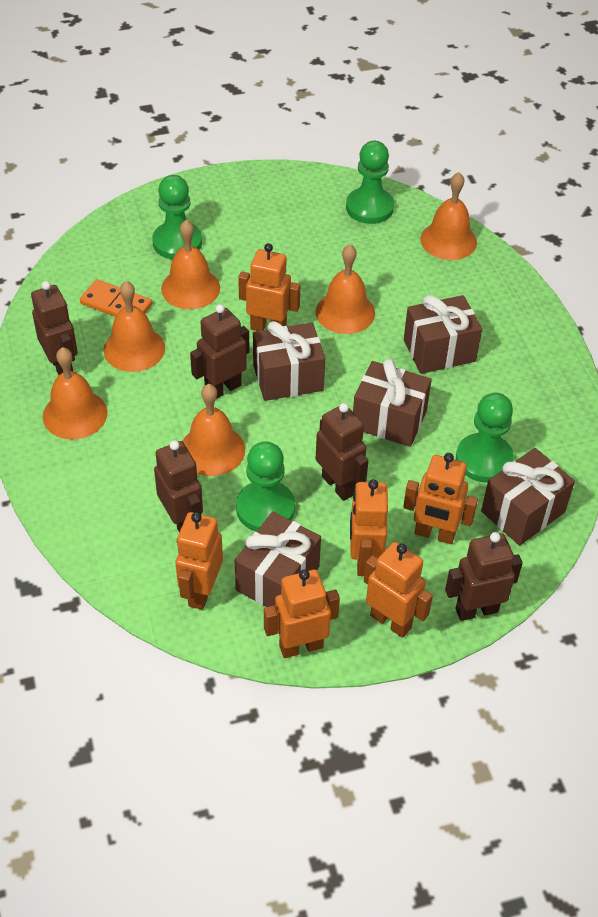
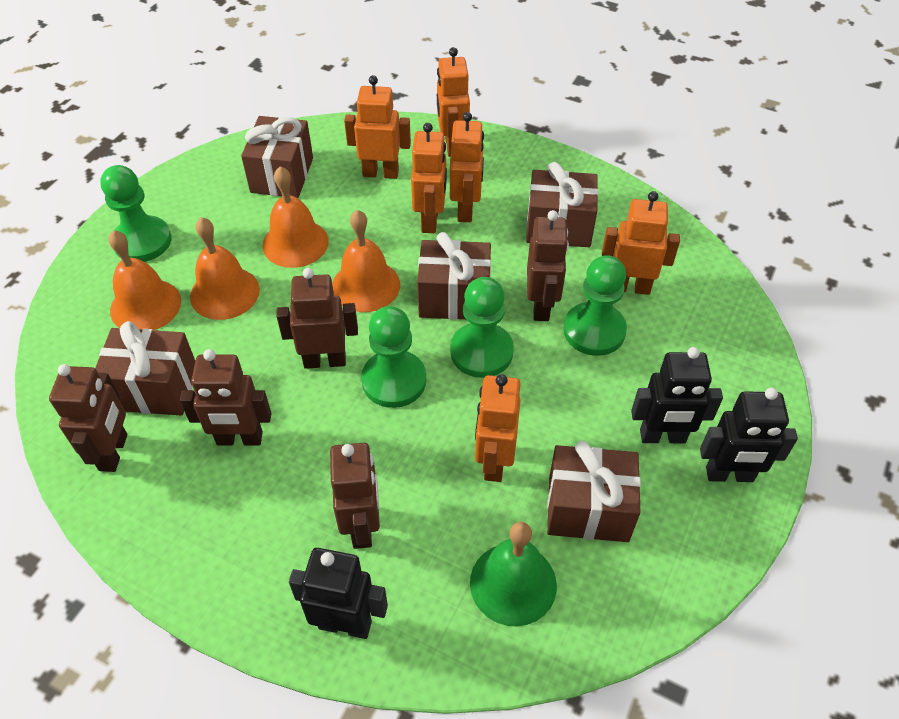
black robot: none = 0 -> [289,548,388,639] [631,347,723,443] [700,388,798,482] = 3
green bell: none = 0 -> [470,522,557,627] = 1
orange bell: [43,347,107,439] [103,281,165,372] [161,220,220,309] [182,384,245,476] [316,244,375,334] [421,172,477,260] = 6 -> [108,230,181,330] [190,217,260,320] [263,166,329,268] [332,210,400,312] = 4
orange domino: [80,279,152,317] = 1 -> none = 0

